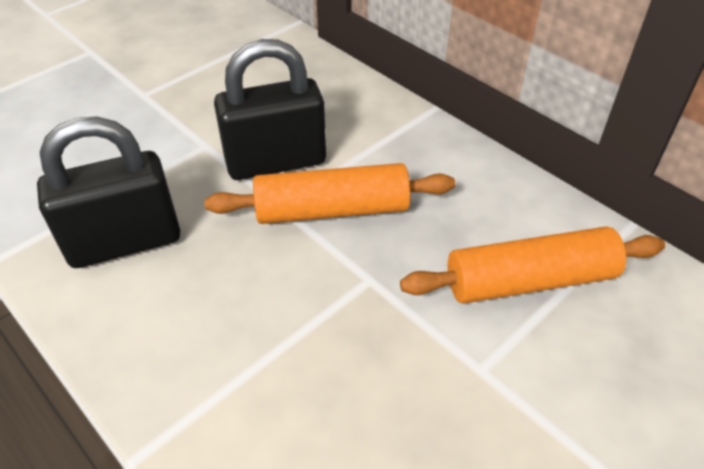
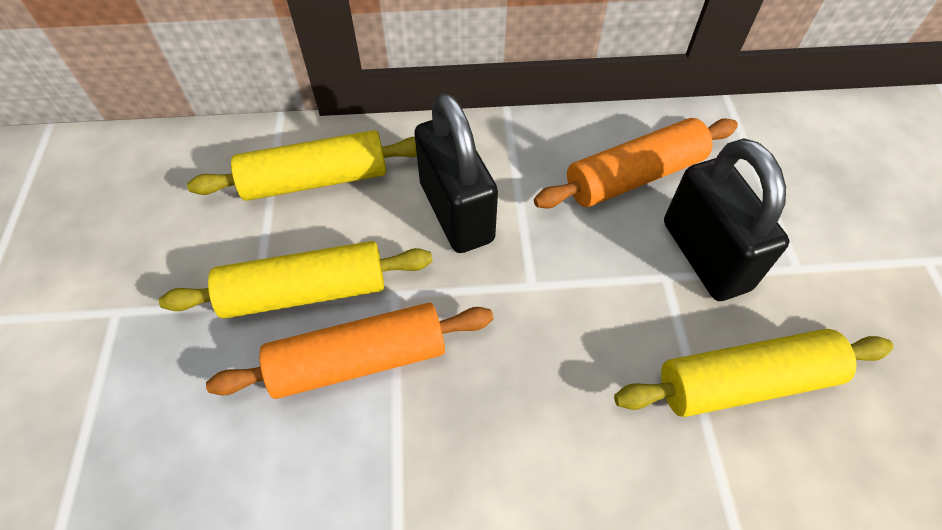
yellow rolling pin: none = 0 -> [159,241,433,319] [187,130,417,201] [614,329,894,417] = 3

